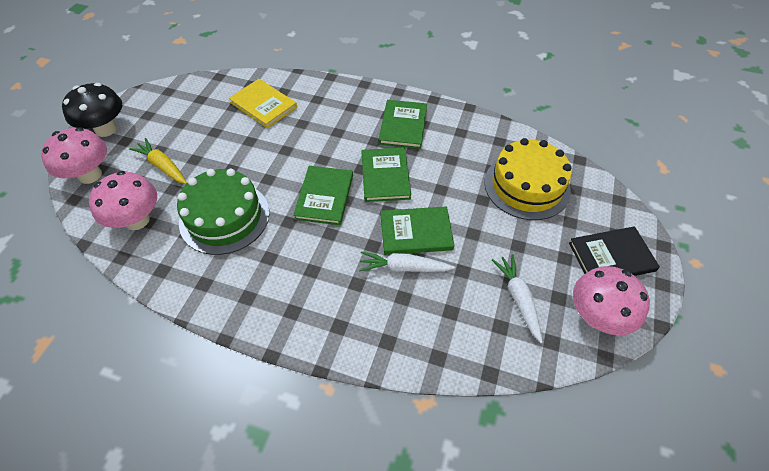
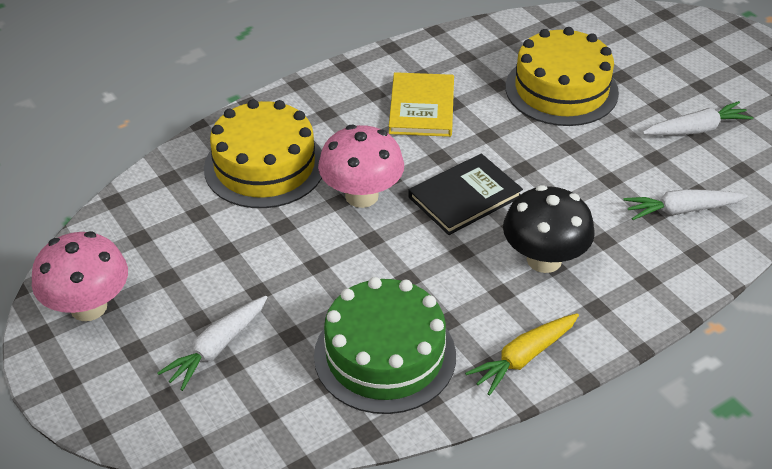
green book: [293,166,353,225] [361,148,411,202] [379,100,427,149] [380,206,454,255] = 4 -> none = 0
pink mushroom: [41,127,107,184] [89,171,157,230] [573,266,650,335] = 3 -> [32,231,128,321] [318,125,404,208] = 2
white carrot: [359,251,455,272] [492,254,543,343] = 2 -> [157,296,267,391] [623,189,748,220] [642,101,753,135] = 3
yellow cake: [484,138,572,220] = 1 -> [204,99,322,208] [506,27,619,126] = 2

